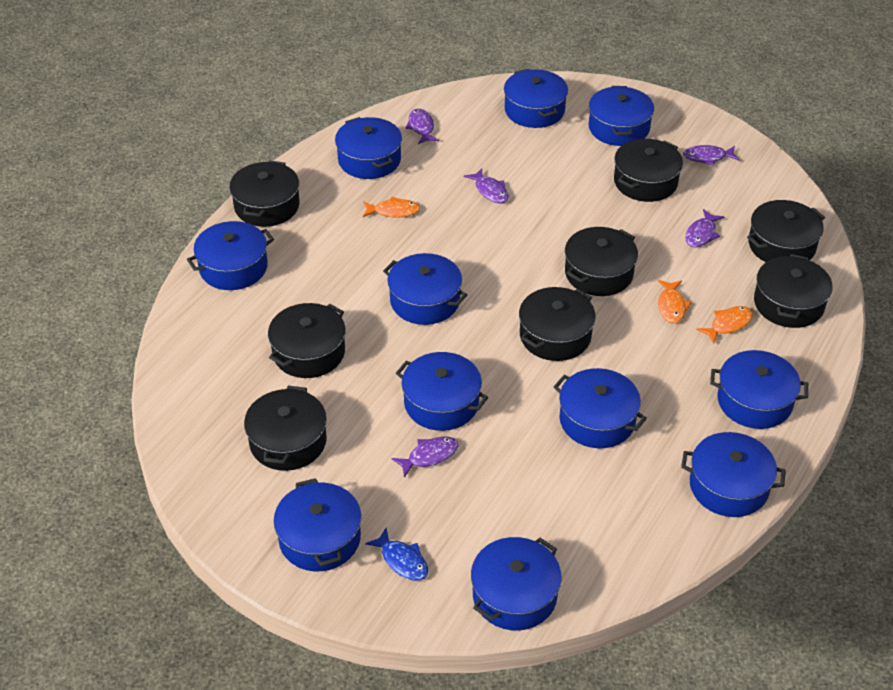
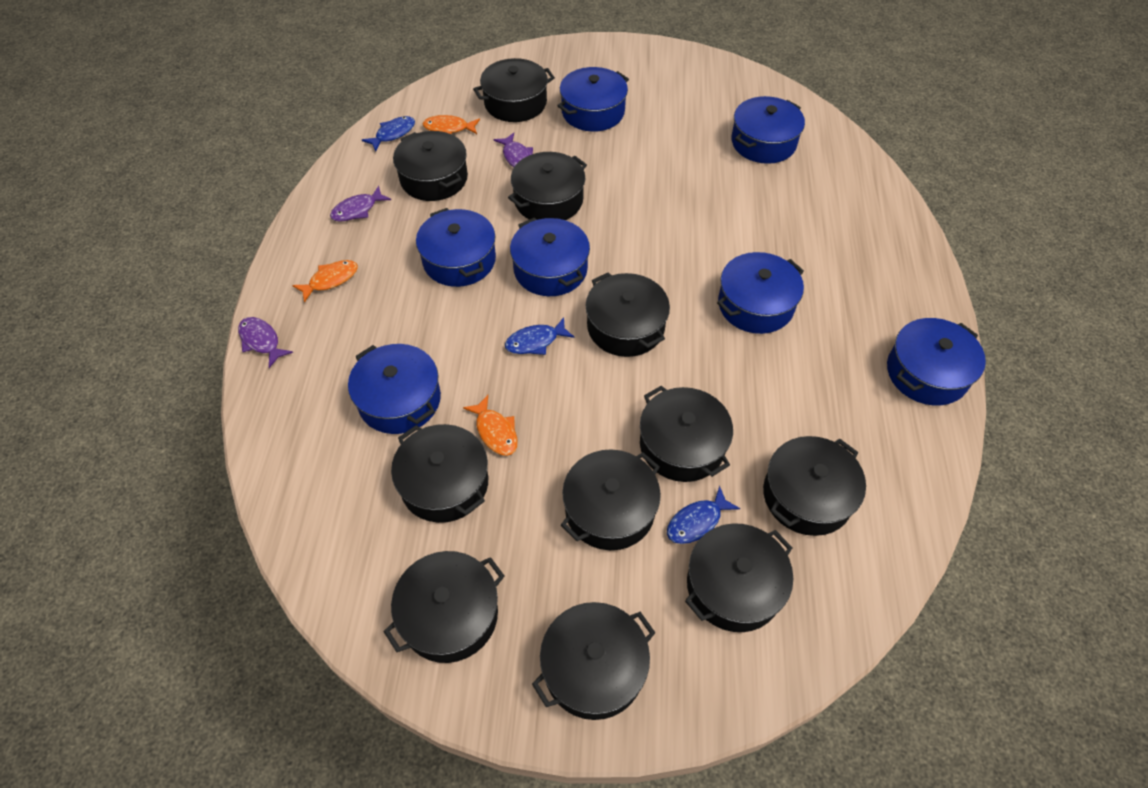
black pot: [229,160,300,227] [244,386,327,471] [268,303,345,378] [519,287,596,361] [565,227,638,296] [614,139,683,202] [747,200,825,262] [754,254,832,328] = 8 -> [383,551,504,663] [391,424,488,523] [393,131,468,201] [473,58,555,122] [508,152,587,220] [532,602,655,720] [561,449,661,550] [585,272,670,357] [640,385,733,482] [685,523,793,632] [763,436,866,536] = 11
blue fish: [365,528,428,581] = 1 -> [362,116,415,151] [505,317,575,355] [667,486,740,544] = 3
blue pot: [187,221,274,290] [274,478,361,571] [335,117,402,179] [383,253,467,325] [396,352,488,431] [471,537,562,630] [504,69,568,128] [553,368,647,448] [589,86,654,146] [681,432,786,517] [710,350,808,429] = 11 -> [348,344,441,434] [416,208,496,287] [510,217,590,296] [557,67,629,132] [717,252,804,334] [731,96,805,164] [887,318,986,406] = 7
purple fish: [391,437,459,478] [405,109,439,144] [464,168,509,203] [683,145,740,166] [685,209,724,248] = 5 -> [238,317,293,368] [330,186,391,222] [494,133,533,168] = 3

